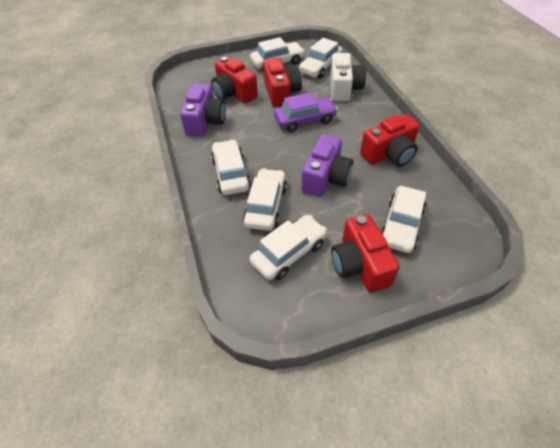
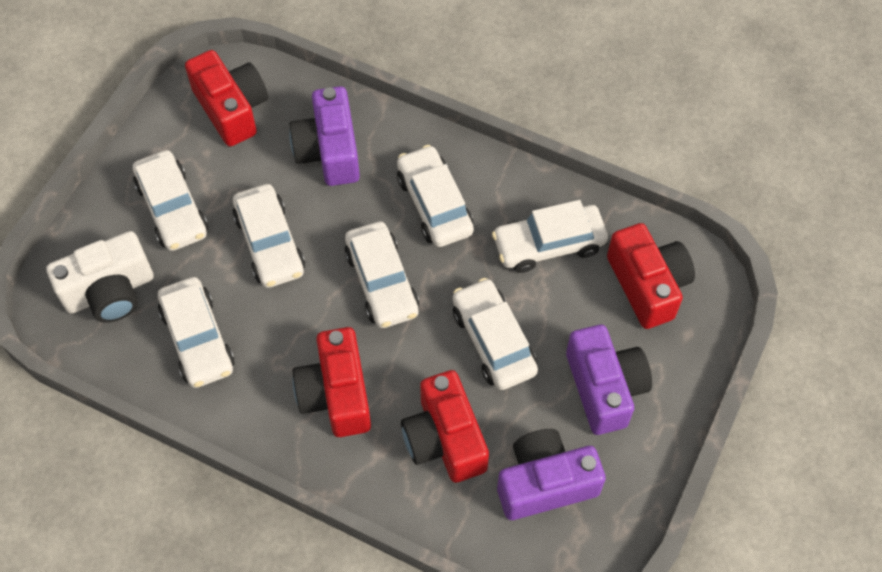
purple camera: [180,84,226,137] [301,134,353,197] = 2 -> [289,86,360,186] [497,429,606,520] [566,325,652,435] = 3
purple car: [274,92,338,132] = 1 -> none = 0
white car: [211,140,251,195] [243,168,287,231] [250,37,305,70] [250,215,327,280] [299,38,342,79] [381,186,427,253] = 6 -> [133,150,208,251] [158,277,235,388] [232,184,305,288] [344,221,419,328] [397,145,474,247] [453,278,538,390] [492,200,608,273] = 7

